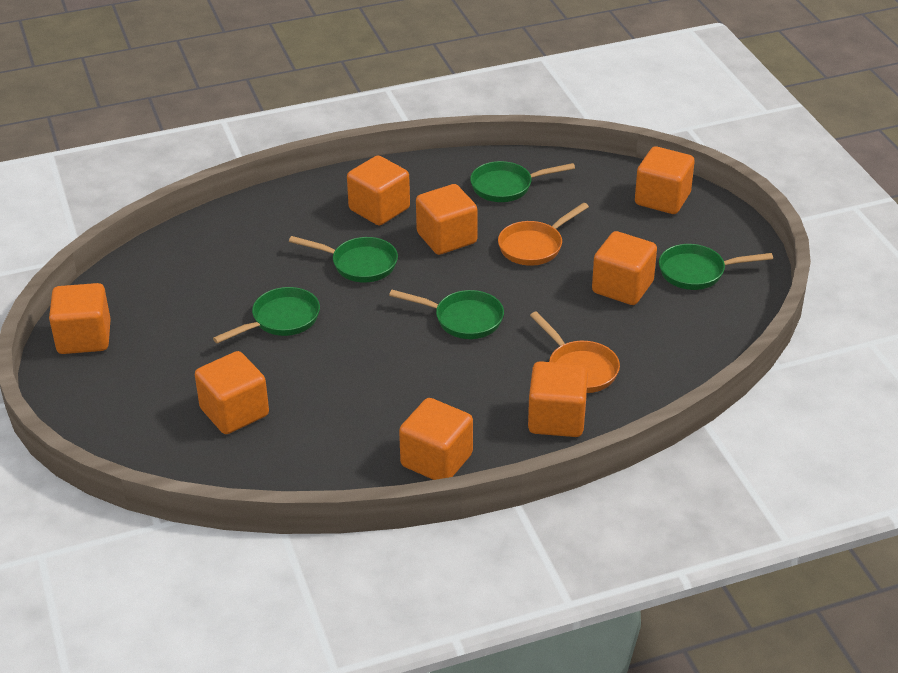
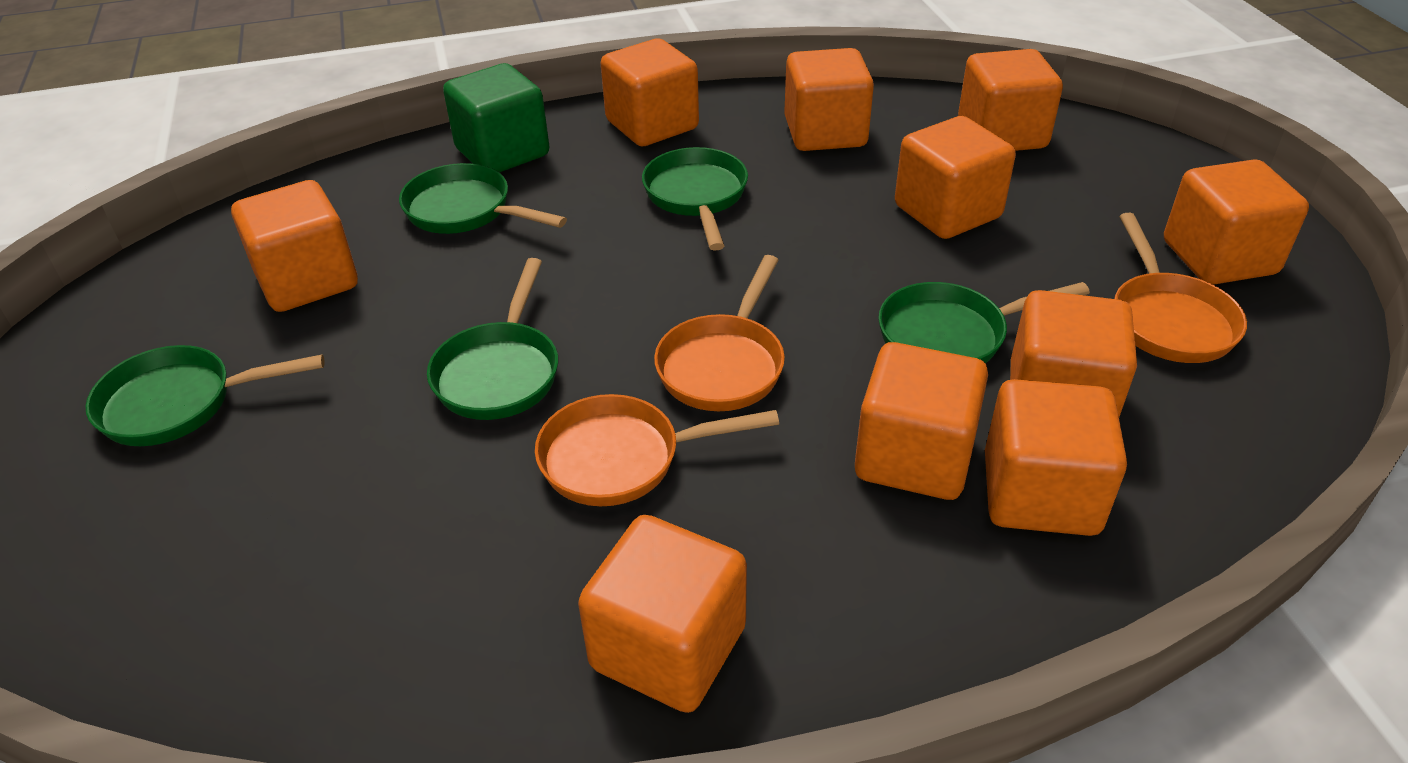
green cube: none = 0 -> [443,63,550,173] = 1
orange cube: [49,283,111,354] [195,351,269,434] [347,156,410,226] [399,398,473,480] [416,184,478,255] [528,361,588,437] [592,231,657,305] [635,147,695,214] = 8 -> [231,180,358,312] [578,515,747,713] [601,39,699,146] [784,48,874,151] [855,342,988,500] [895,116,1016,239] [958,49,1063,151] [985,379,1127,536] [1010,290,1137,417] [1164,159,1309,285] = 10
orange pan: [498,203,589,266] [530,311,620,393] = 2 -> [535,394,779,506] [654,255,785,411] [1115,213,1247,363] = 3

